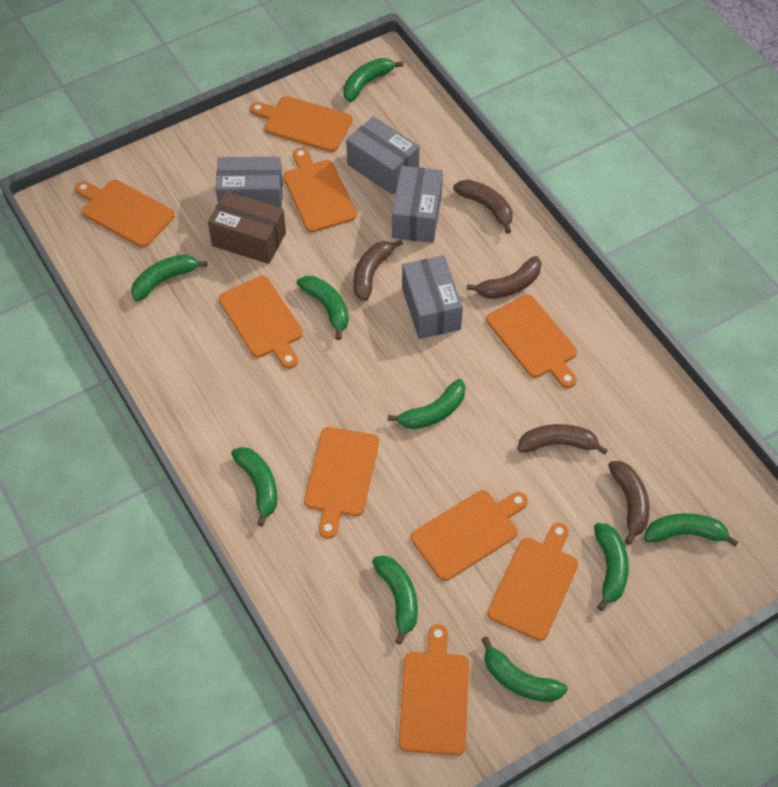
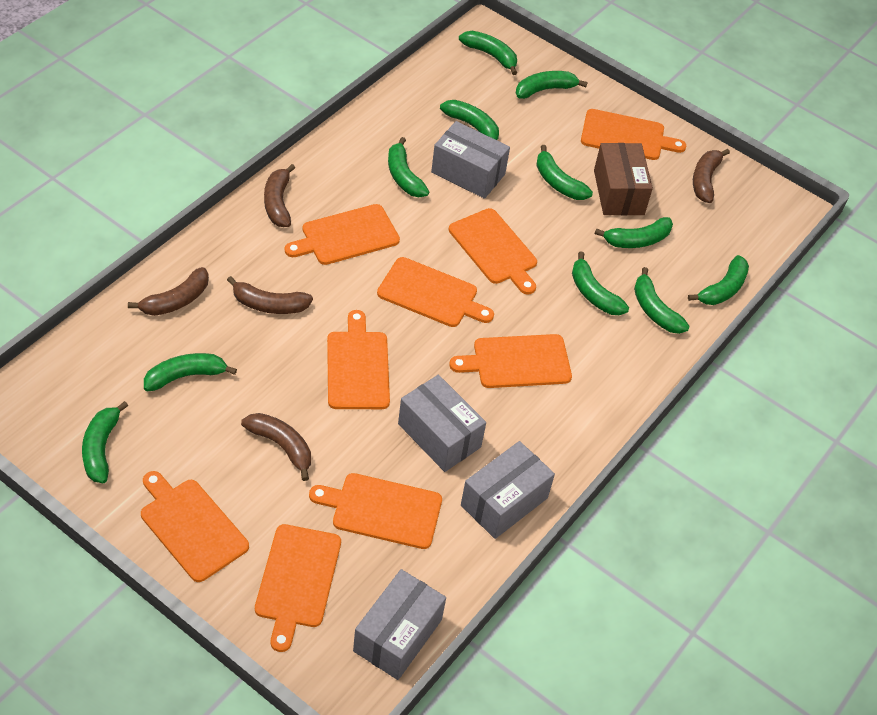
green banana: [131,254,207,302] [231,447,277,526] [296,276,349,340] [343,58,403,102] [372,555,418,644] [388,379,466,429] [481,636,568,702] [594,523,629,611] [644,513,738,547] = 9 -> [82,401,128,483] [144,353,237,392] [388,137,429,197] [440,100,499,140] [459,31,517,75] [516,71,587,99] [536,145,593,200] [572,251,629,315] [595,217,673,248] [634,267,690,334] [688,255,749,305] = 11

